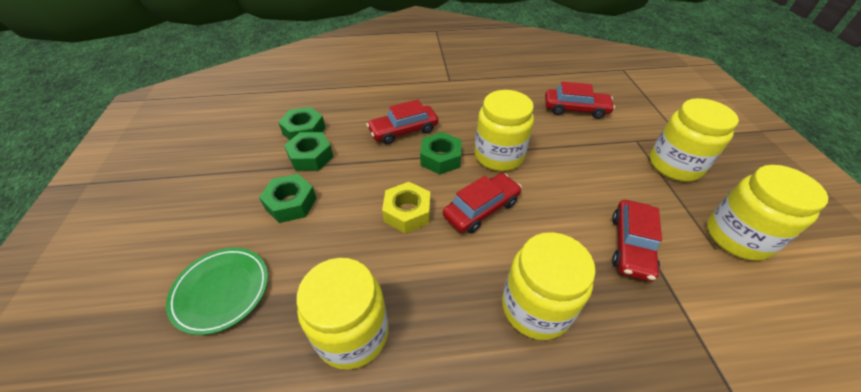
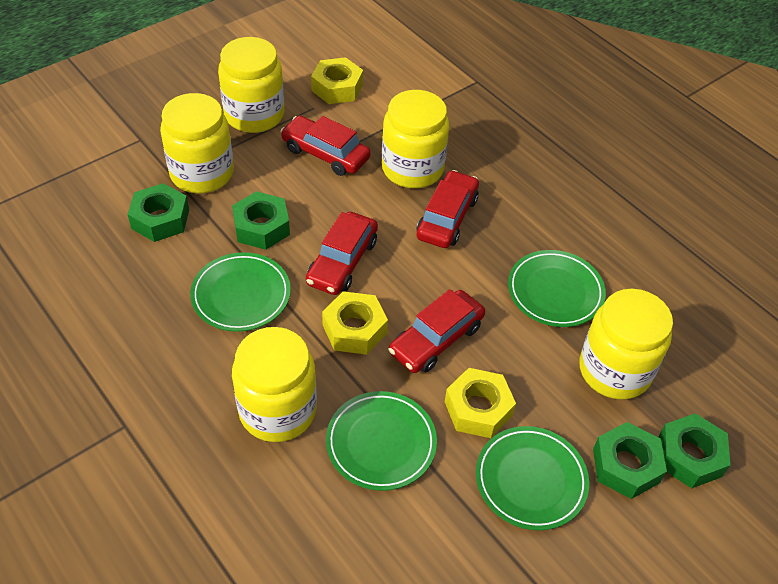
green plate: [166,248,268,335] = 1 -> [190,252,291,332] [326,391,437,491] [476,426,589,530] [508,250,606,327] = 4
yellow nut: [382,182,430,234] = 1 -> [311,57,363,104] [322,291,388,355] [445,368,516,438] = 3

